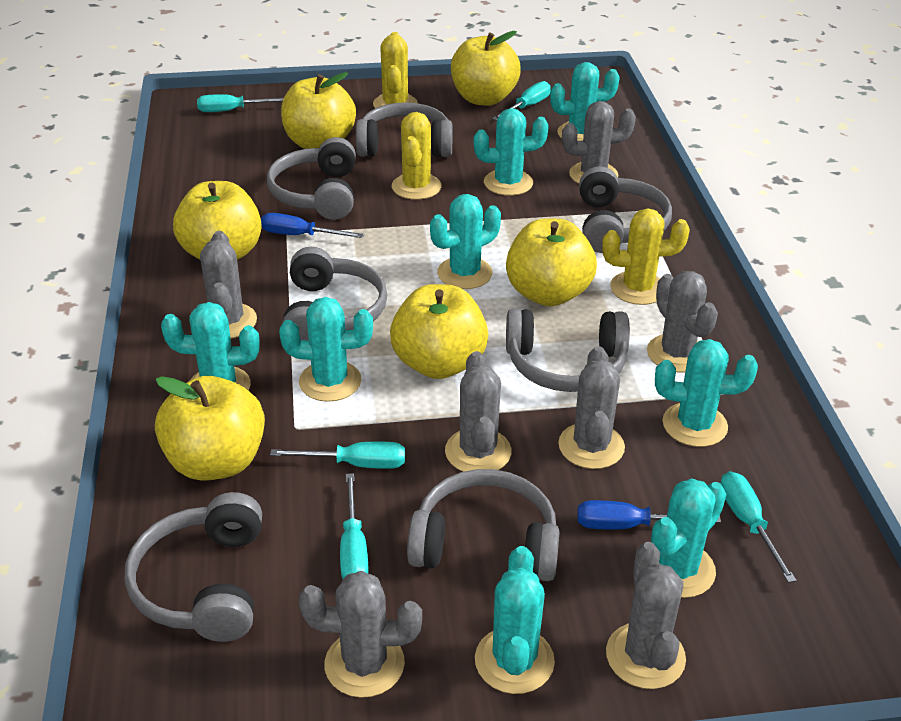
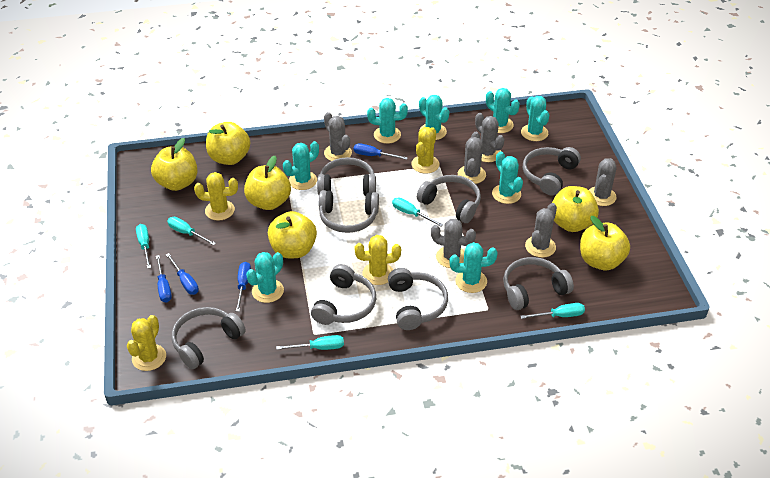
blue screwdriver: [261,213,364,238] [577,500,721,530] = 2 -> [156,255,172,302] [166,253,199,295] [236,262,251,312] [353,143,408,160] = 4
grey cactus: [200,231,257,338] [299,571,422,698] [445,351,512,472] [558,346,625,469] [562,101,636,184] [606,542,686,689] [647,271,718,372] = 7 -> [324,112,352,161] [431,219,476,268] [458,132,486,184] [475,113,504,162] [525,203,557,258] [589,158,616,206] = 6
grey headphones: [125,492,262,642] [267,137,356,220] [282,247,387,341] [356,102,452,157] [407,469,560,581] [506,309,630,392] [579,166,672,253] = 7 -> [172,307,246,369] [311,264,376,325] [317,157,376,196] [319,190,379,233] [388,268,448,330] [417,175,481,223] [503,257,574,310] [523,147,581,195] = 8
yellow cactus: [373,32,418,108] [392,112,441,200] [602,209,690,305] = 3 -> [127,315,166,371] [194,172,238,221] [354,235,401,285] [411,127,440,174] = 4

